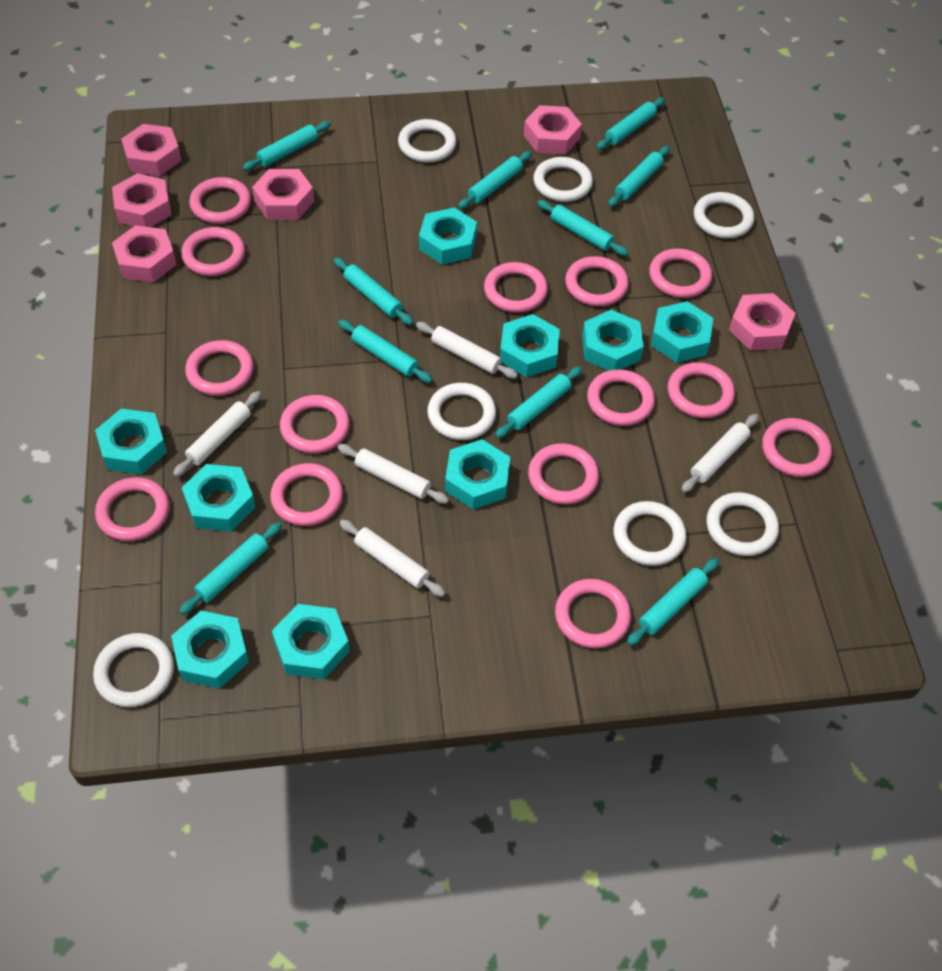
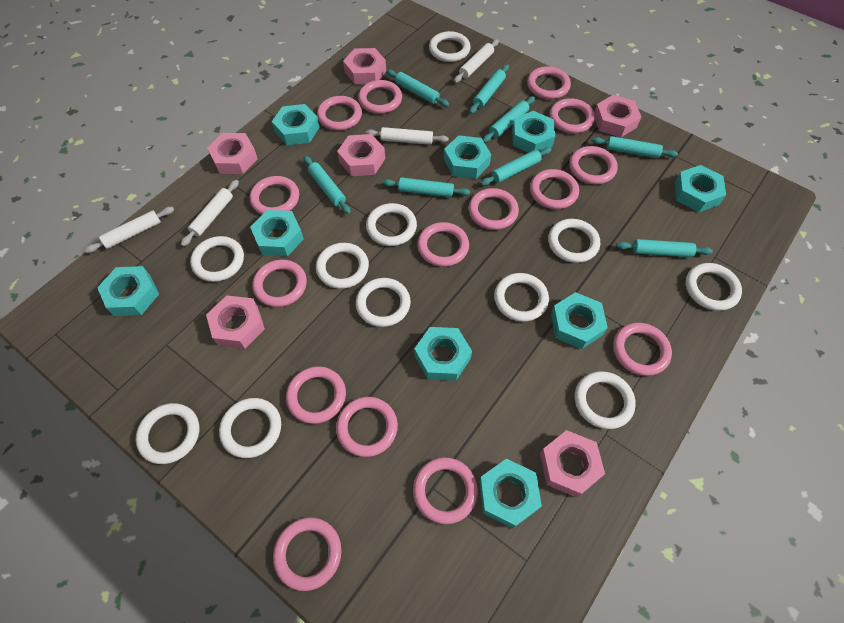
pink ring: [95,477,170,541] [181,227,245,276] [185,340,254,396] [189,177,251,224] [270,463,343,526] [280,395,350,453] [484,262,548,313] [528,443,599,505] [555,579,631,649] [565,256,629,306] [587,369,655,426] [649,248,712,298] [668,362,735,418] [762,418,832,477] = 14 -> [250,176,299,215] [252,260,307,307] [273,517,342,591] [286,366,346,424] [317,96,362,130] [336,397,398,457] [358,80,402,114] [413,457,478,524] [417,222,469,267] [469,188,519,230] [527,66,571,99] [530,169,579,209] [549,98,595,133] [569,146,618,184] [613,323,672,376] = 15
turquoise rolling pin: [179,522,282,615] [242,121,331,171] [334,258,413,325] [338,320,433,383] [458,151,532,209] [495,366,582,438] [537,200,629,256] [596,98,665,150] [608,146,670,207] [627,558,719,646] = 10 -> [304,156,351,214] [383,177,470,197] [386,69,449,107] [469,64,509,114] [481,147,552,186] [483,96,535,143] [592,136,678,158] [616,239,713,257] = 8
white ring: [93,633,174,707] [398,119,456,163] [427,383,496,440] [533,157,593,202] [613,501,687,566] [694,192,754,238] [706,492,779,556] = 7 -> [136,403,199,464] [190,236,244,282] [219,398,281,458] [316,243,369,289] [356,278,411,327] [366,203,417,246] [429,31,471,62] [494,273,549,322] [548,219,600,263] [575,371,636,429] [686,263,742,311] = 11
white rolling pin: [173,391,261,477] [337,444,449,504] [339,519,445,597] [416,322,518,379] [681,414,759,493] = 5 -> [84,207,174,253] [181,180,239,247] [365,127,449,145] [454,39,499,83] = 4

